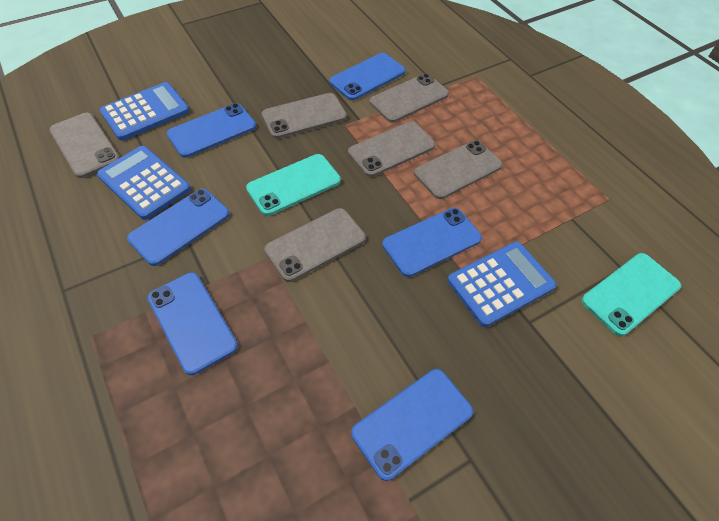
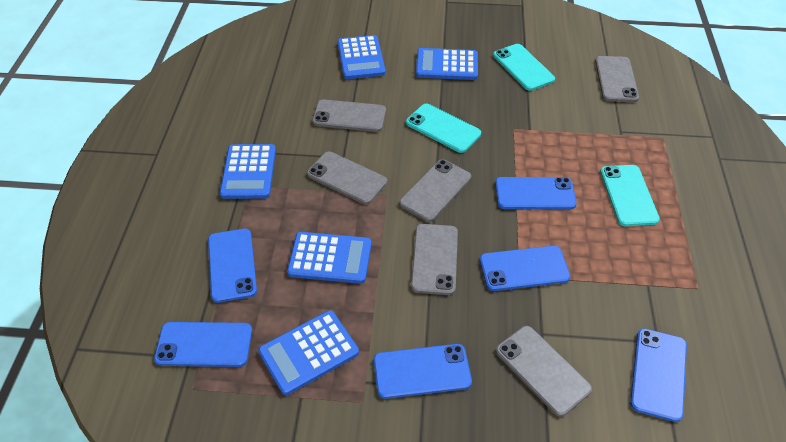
blue calculator: [97,146,191,220] [100,82,190,141] [447,242,556,327] = 3 -> [220,144,276,199] [258,310,359,395] [287,232,372,284] [337,35,386,79] [416,48,478,80] = 5
turquoise phone: [246,154,341,216] [582,253,681,336] = 2 -> [406,104,481,153] [493,44,555,91] [600,165,660,226] = 3

